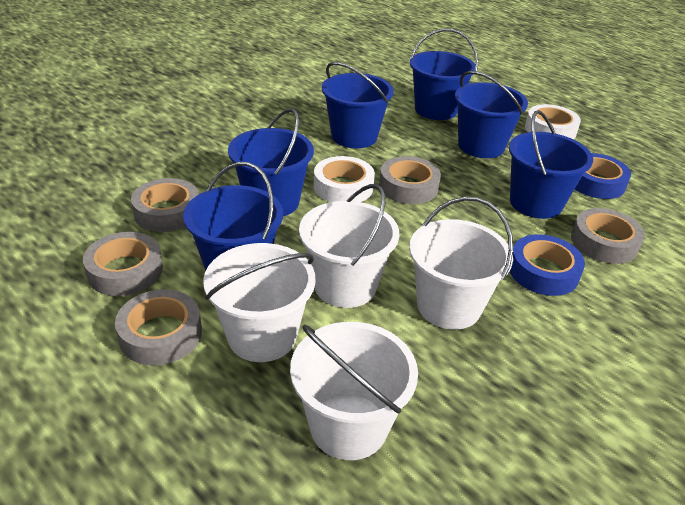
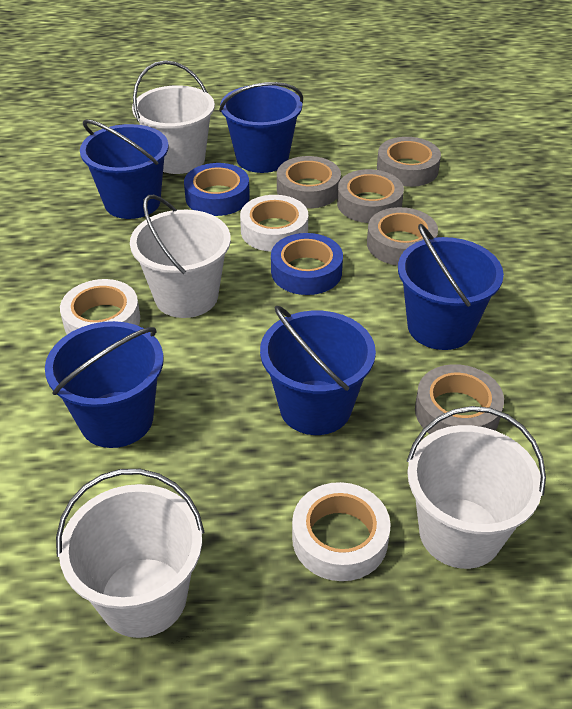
blue bucket: [183,162,283,271] [228,108,314,216] [322,62,394,148] [410,29,478,120] [455,71,528,158] [509,110,593,219] = 6 -> [45,321,164,448] [80,119,169,219] [219,82,303,173] [260,306,376,435] [398,224,504,350] = 5
white tape: [314,156,375,202] [525,104,581,139] = 2 -> [60,279,140,335] [240,195,308,252] [292,482,391,581] = 3

